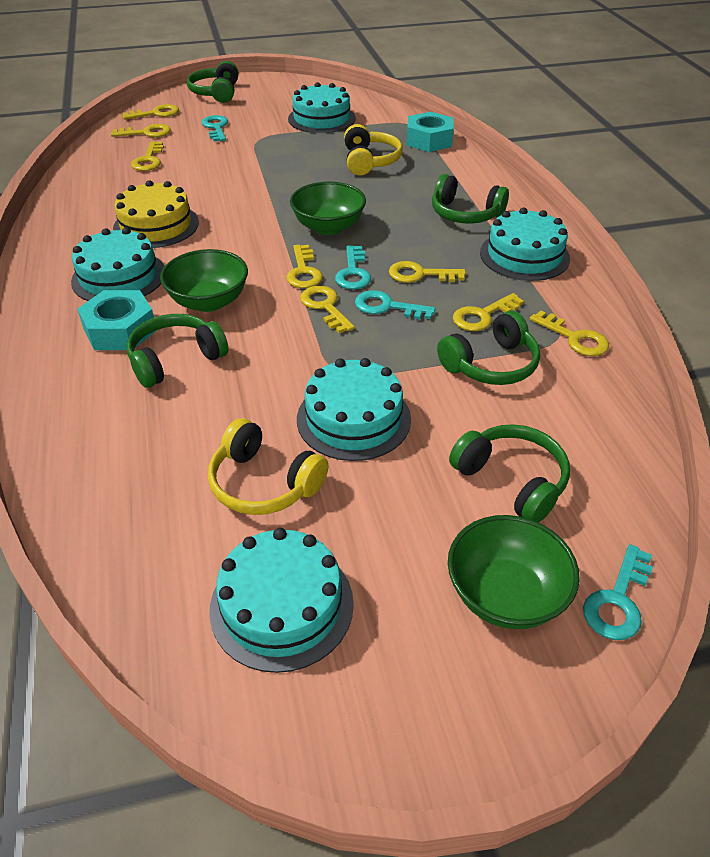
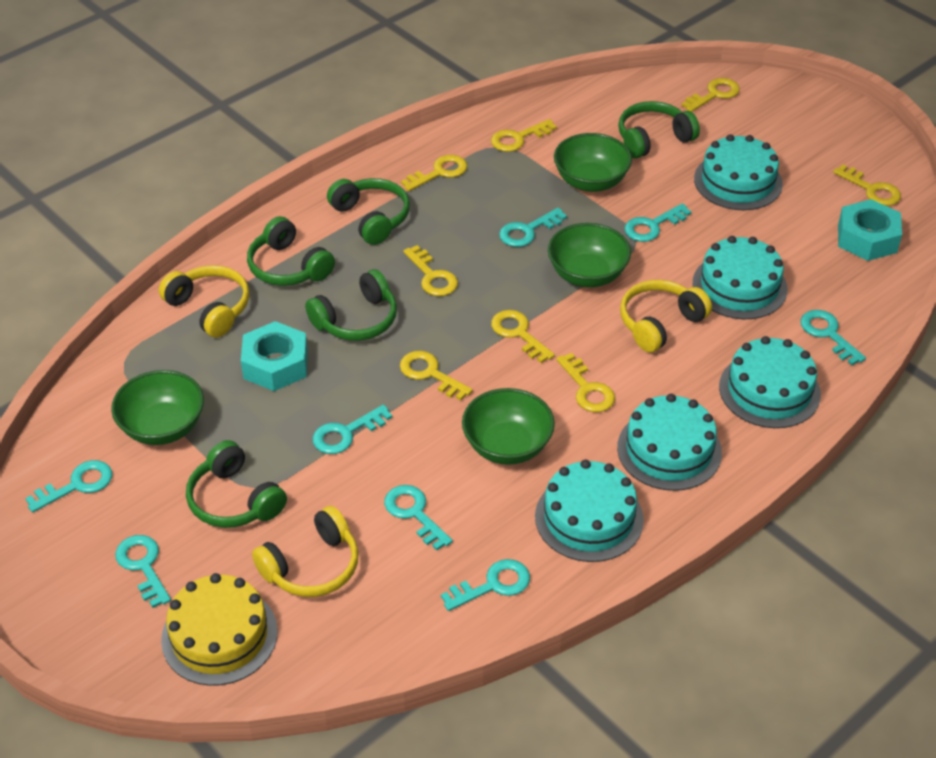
green bowl: [160,249,248,312] [290,182,366,235] [448,515,580,629] = 3 -> [111,370,204,445] [462,388,555,465] [548,223,631,287] [554,133,632,192] = 4
turquoise key: [201,115,228,141] [335,245,371,289] [355,290,436,320] [583,544,653,640] = 4 -> [25,460,112,513] [115,535,171,608] [313,405,392,454] [384,485,453,550] [441,559,530,611] [499,208,567,247] [624,203,691,242] [801,310,866,365] = 8
yellow headphones: [208,418,329,515] [344,124,403,175] = 2 -> [159,265,249,338] [252,506,359,597] [620,280,712,352] = 3

